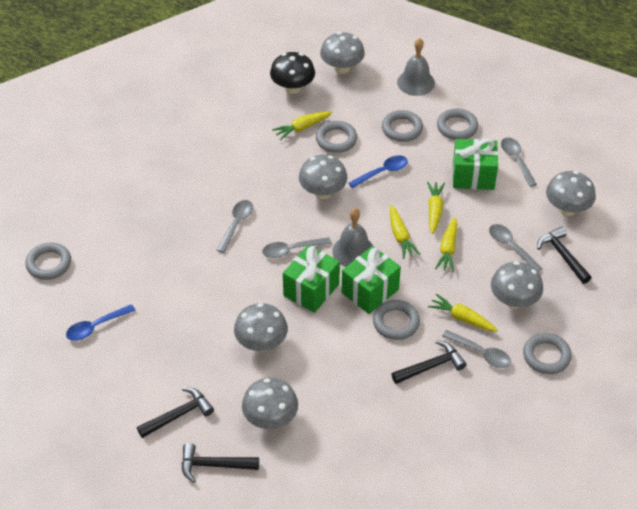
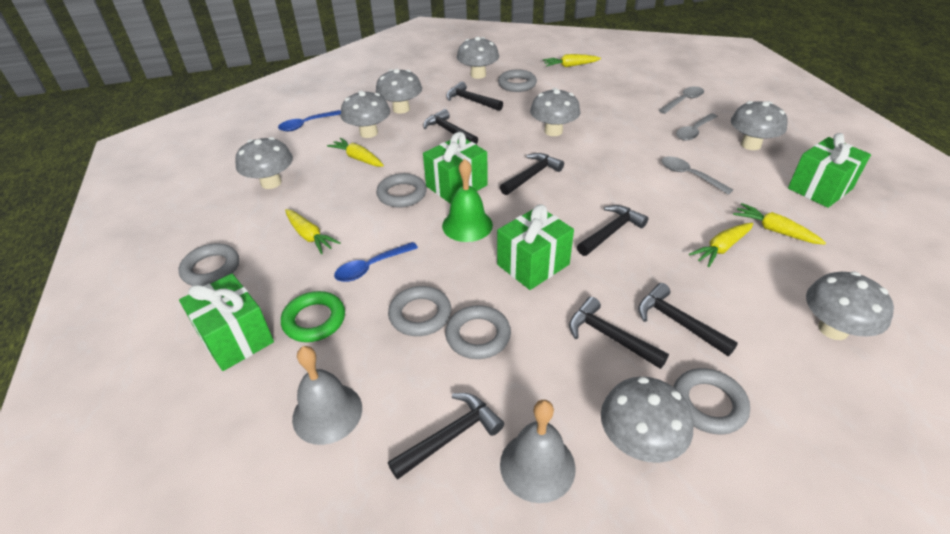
black hammer: [137,387,214,438] [182,443,259,483] [392,340,467,384] [537,226,592,284] = 4 -> [388,393,504,480] [423,109,478,144] [446,81,503,111] [500,153,564,195] [569,297,669,369] [577,205,648,256] [638,283,738,356] = 7
black mushroom: [270,52,315,94] = 1 -> none = 0
green bell: none = 0 -> [442,159,493,242] = 1
green gift: [283,245,340,313] [342,246,401,314] [452,138,498,190] = 3 -> [179,274,274,371] [423,132,488,204] [497,204,574,290] [788,133,871,208] = 4
green ring: none = 0 -> [281,291,345,342] = 1
grey mushroom: [234,303,288,351] [242,378,298,429] [299,155,348,199] [320,32,365,74] [491,261,543,309] [546,171,596,216] = 6 -> [235,137,293,189] [341,91,390,138] [376,69,422,114] [457,37,499,79] [530,88,580,136] [601,377,693,463] [731,101,788,150] [806,271,894,340] = 8
grey spoon: [217,200,253,253] [262,237,331,258] [442,330,511,368] [489,224,542,272] [501,137,537,187] = 5 -> [659,86,704,114] [662,156,733,195] [676,113,718,140] = 3

